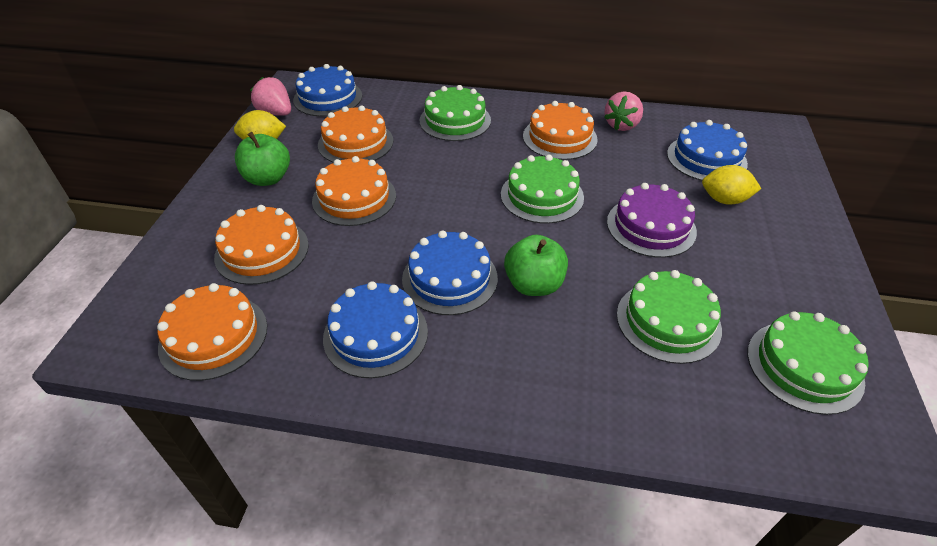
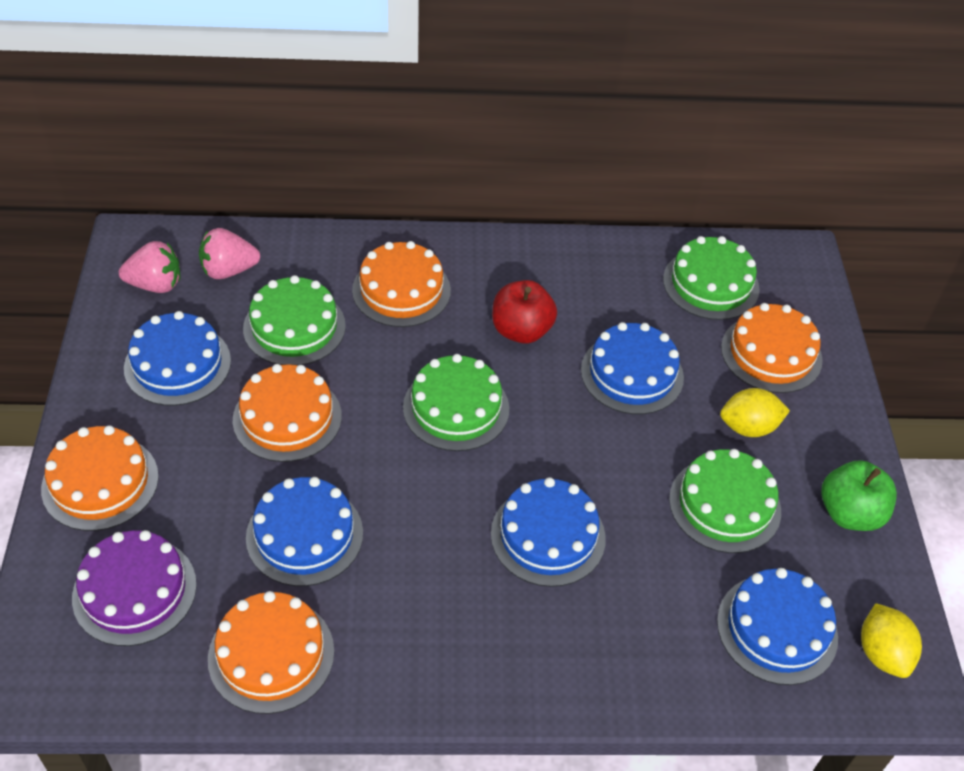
blue cake: [293,64,362,117] [323,281,428,378] [402,231,498,315] [667,120,748,181] = 4 -> [124,311,231,406] [246,477,363,586] [491,477,606,587] [581,322,684,415] [717,568,838,685] = 5
green apple: [235,132,290,186] [504,235,568,296] = 2 -> [821,460,897,531] = 1
red apple: none = 0 -> [492,280,557,344] = 1

